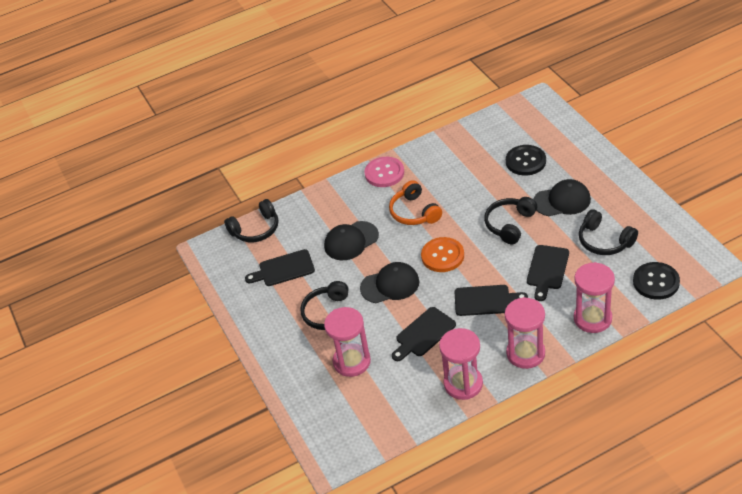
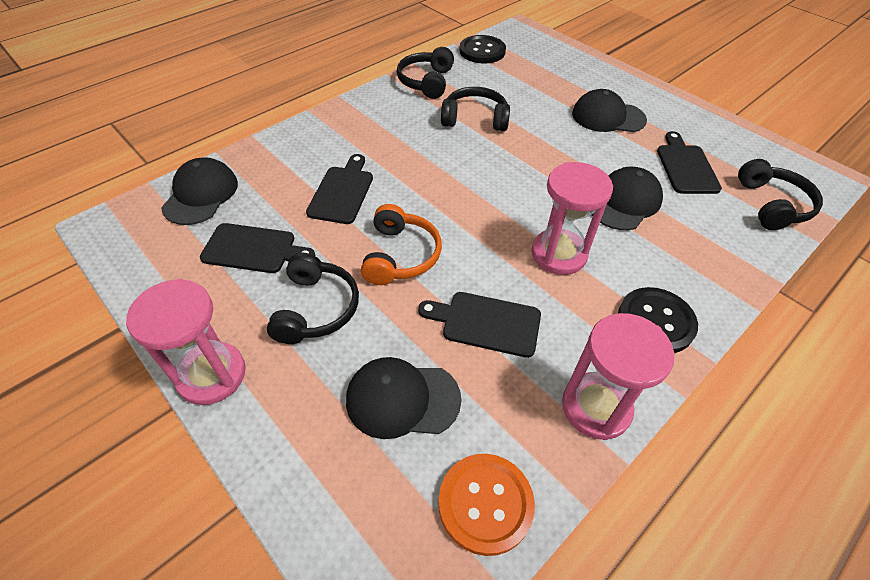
black cap: [324,221,379,260] [360,262,420,303] [533,179,591,216] = 3 -> [161,157,238,225] [346,357,461,439] [572,89,647,132] [591,166,663,230] = 4
pink button: [364,157,404,187] = 1 -> none = 0
pink hourglass: [324,307,371,377] [439,328,483,400] [505,297,545,369] [574,262,615,333] = 4 -> [126,279,246,405] [532,162,613,275] [562,313,674,440] = 3

